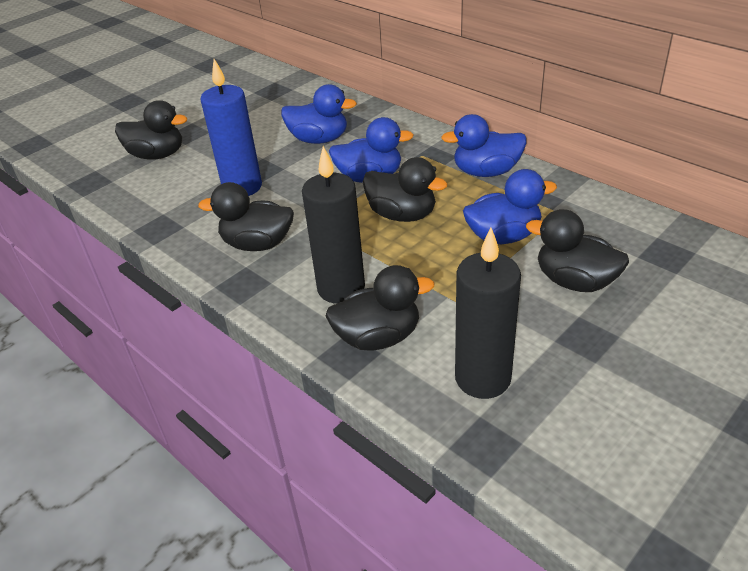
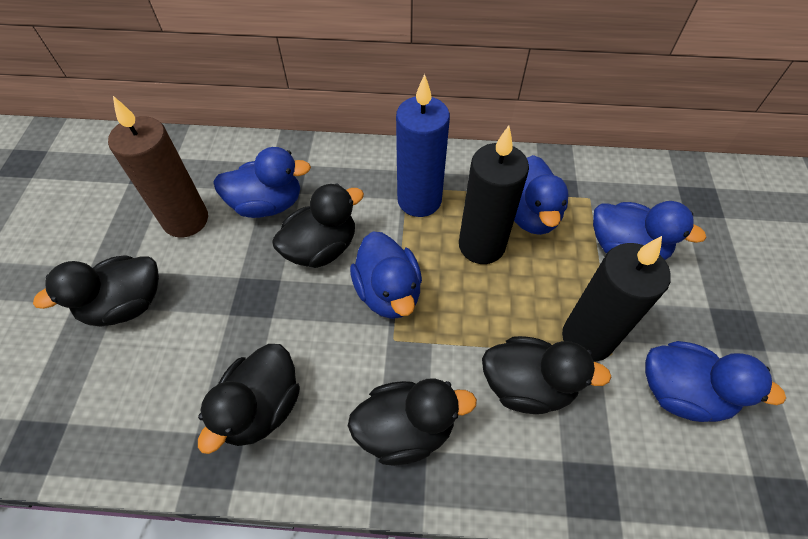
blue duck: [281,84,357,144] [329,117,414,183] [441,114,526,177] [463,169,557,244] = 4 -> [213,147,311,218] [350,231,422,319] [514,155,568,235] [593,201,706,260] [645,341,786,422] = 5
brown candle: none = 0 -> [108,96,208,237] = 1

